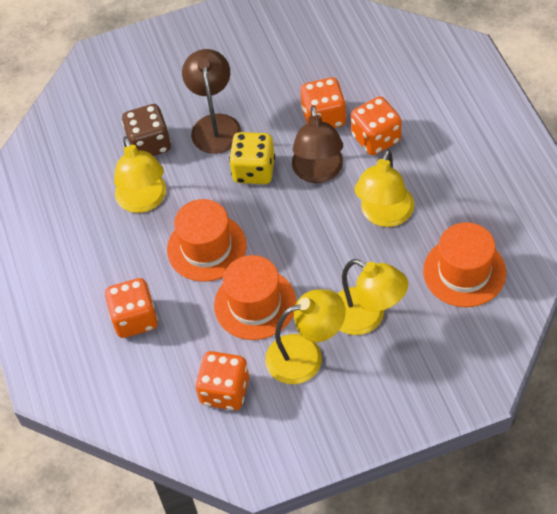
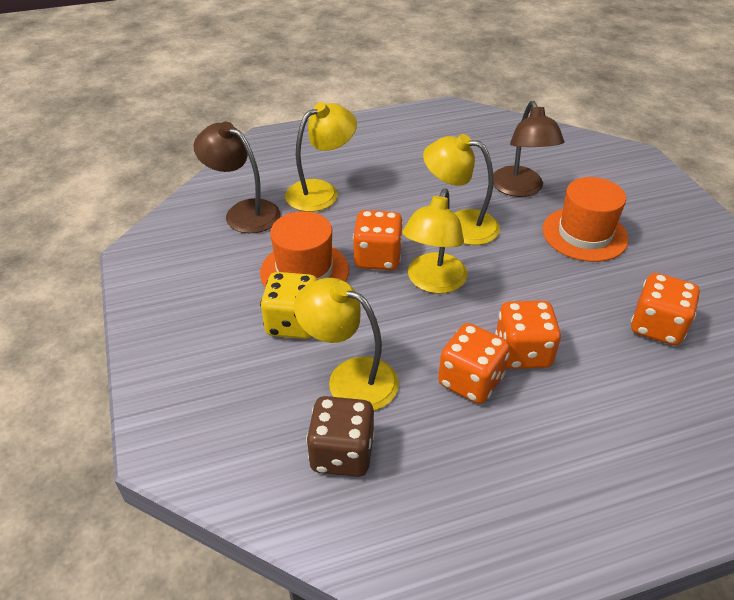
orange hat: [167,199,247,282] [214,255,296,340] [423,222,506,307] = 3 -> [260,211,349,288] [542,177,629,262] = 2

